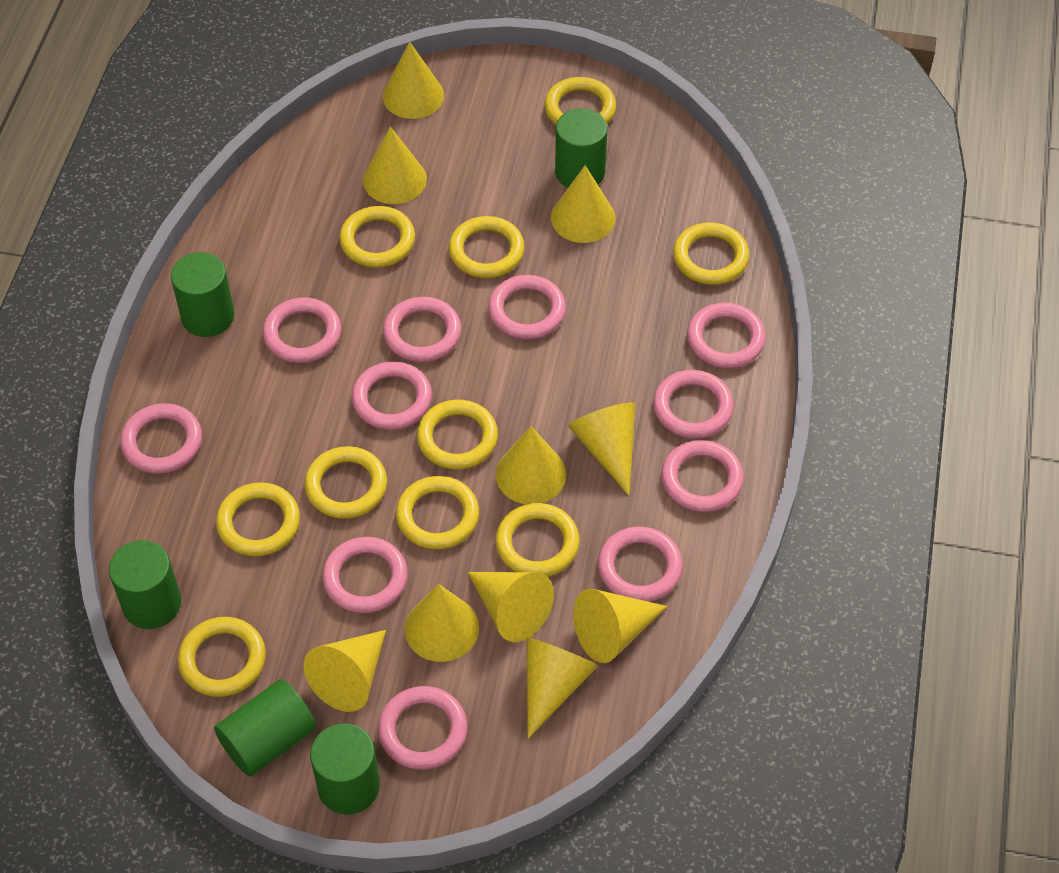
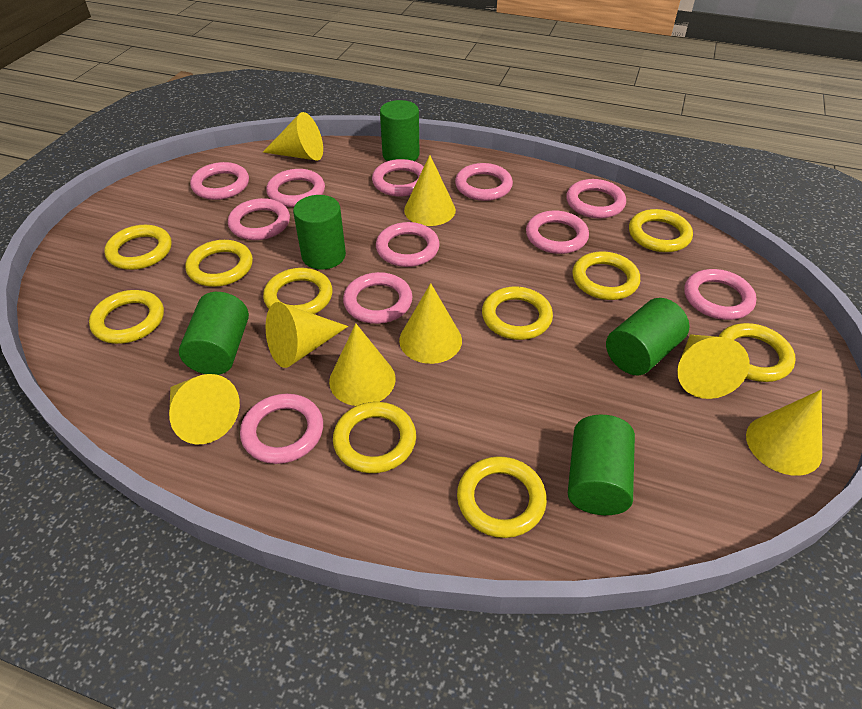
yellow cone: [303,630,386,712] [363,127,427,204] [383,42,444,119] [404,584,479,662] [468,572,554,642] [495,426,567,504] [527,637,598,739] [551,165,616,243] [568,403,635,496] [573,589,667,663] = 10 -> [169,374,240,444] [263,112,323,161] [266,302,348,368] [329,324,396,406] [399,283,462,364] [404,155,456,226] [677,334,749,399] [746,390,822,476] = 8

